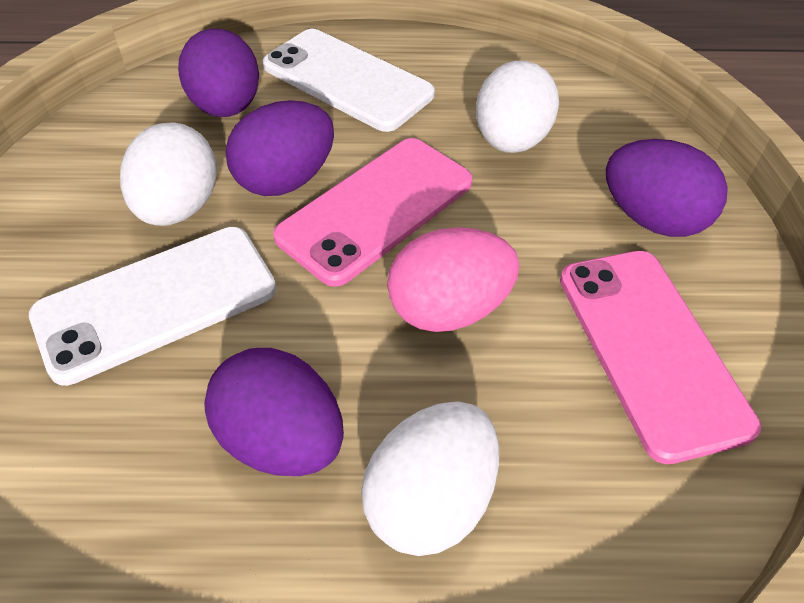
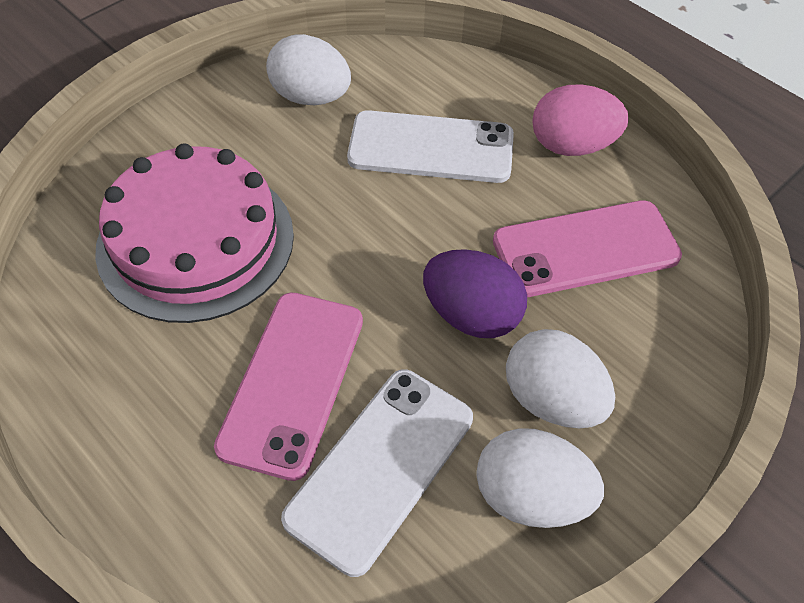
pink cake: none = 0 -> [95,144,294,323] = 1
purple egg: [178,29,259,117] [204,348,344,476] [225,100,334,196] [606,139,728,237] = 4 -> [423,249,527,338] = 1

